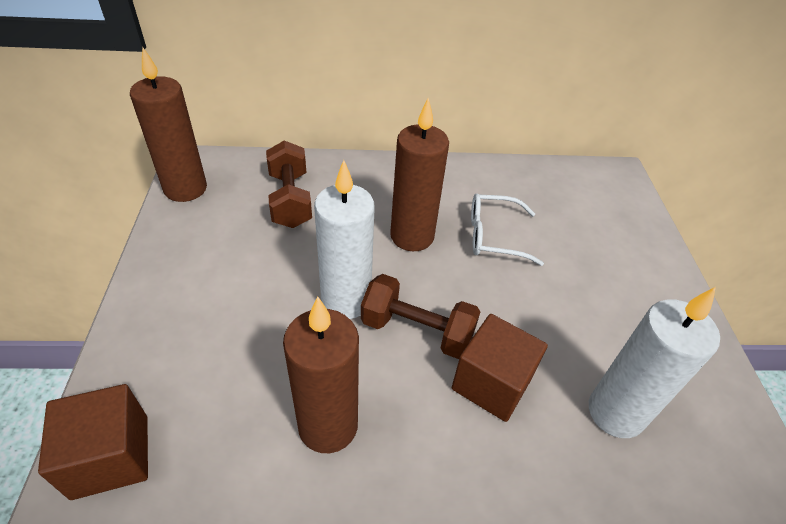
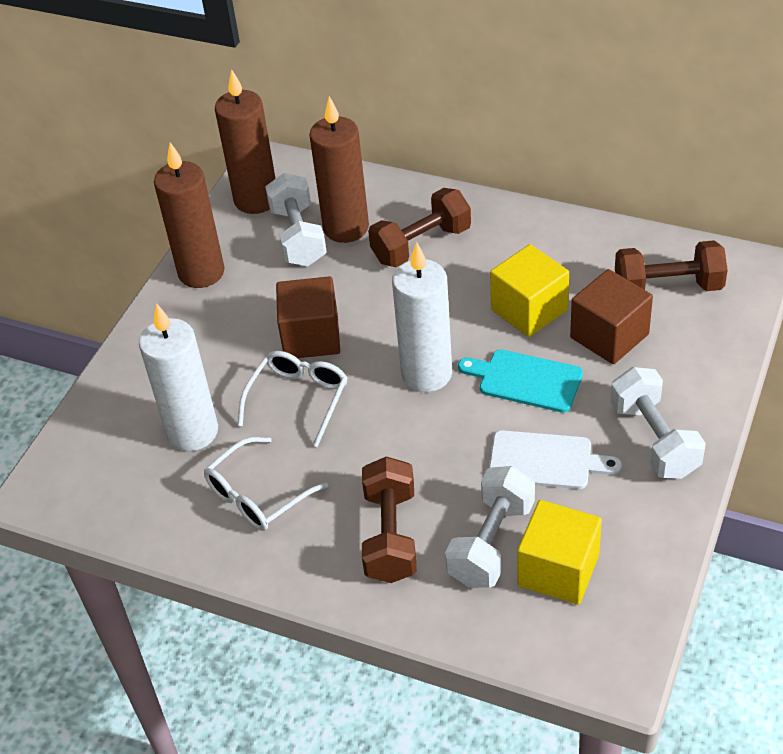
brown dumbbell: [266,140,312,228] [361,274,480,359] = 2 -> [362,456,416,583] [368,188,471,267] [615,240,728,291] = 3
turquoise cutting board: none = 0 -> [458,350,583,413] = 1
white cutting board: none = 0 -> [489,430,622,489] = 1
white dumbbell: none = 0 -> [265,173,327,266] [445,466,535,588] [610,367,706,479] = 3
white glasses: [471,194,544,266] = 1 -> [204,437,328,531] [238,351,348,447] = 2
yellow cube: none = 0 -> [490,244,569,337] [517,500,602,605] = 2

